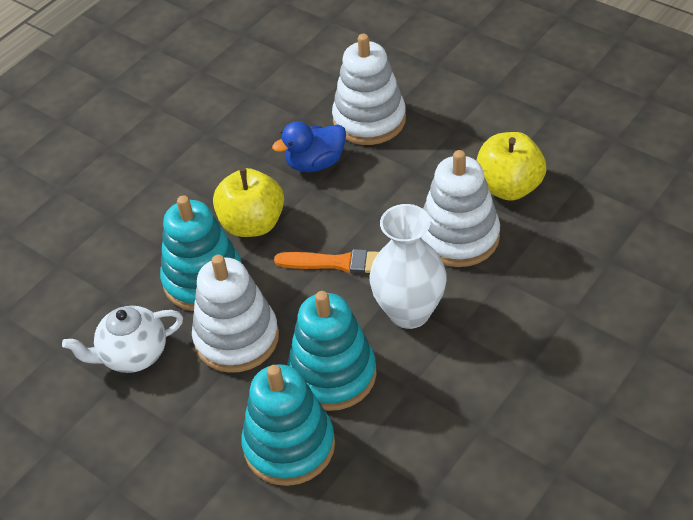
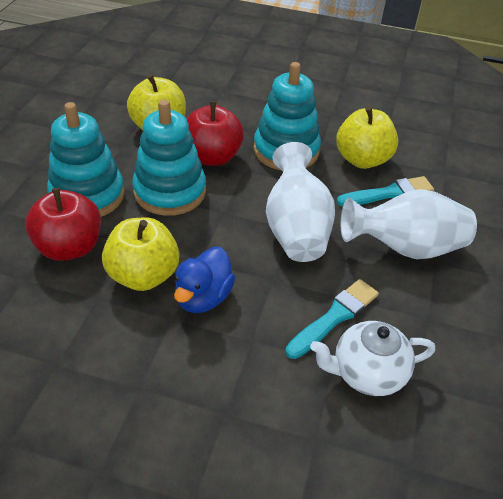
orange brush: [274,249,379,274] = 1 -> none = 0
red apple: none = 0 -> [25,188,101,261] [187,101,244,166] = 2
turquoise brush: none = 0 -> [285,279,379,359] [337,176,434,207] = 2
white stacking toy: [192,255,279,373] [332,34,406,145] [421,150,500,267] = 3 -> none = 0
white vase: [369,204,447,329] = 1 -> [266,142,335,262] [340,189,477,259] = 2
yellow apple: [213,168,284,237] [476,132,546,201] = 2 -> [102,217,179,291] [127,74,186,130] [336,106,398,169] = 3

